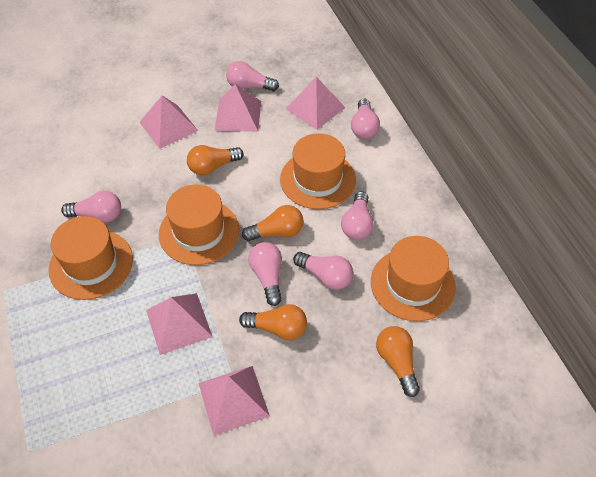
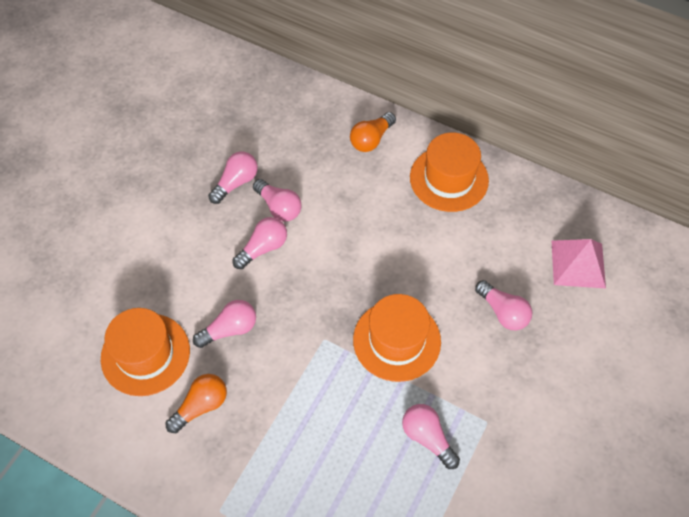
orange hat: [48,216,133,300] [159,185,239,265] [280,133,356,209] [371,236,456,321] = 4 -> [101,308,190,396] [353,294,441,382] [410,132,489,212] = 3
orange light bulb: [187,145,243,175] [239,304,307,340] [242,205,304,241] [376,326,420,397] = 4 -> [166,374,227,433] [350,112,396,152] = 2
pink pyramid: [139,95,198,149] [146,293,213,355] [198,366,270,435] [215,84,261,132] [286,77,346,130] = 5 -> [552,239,606,288] = 1

